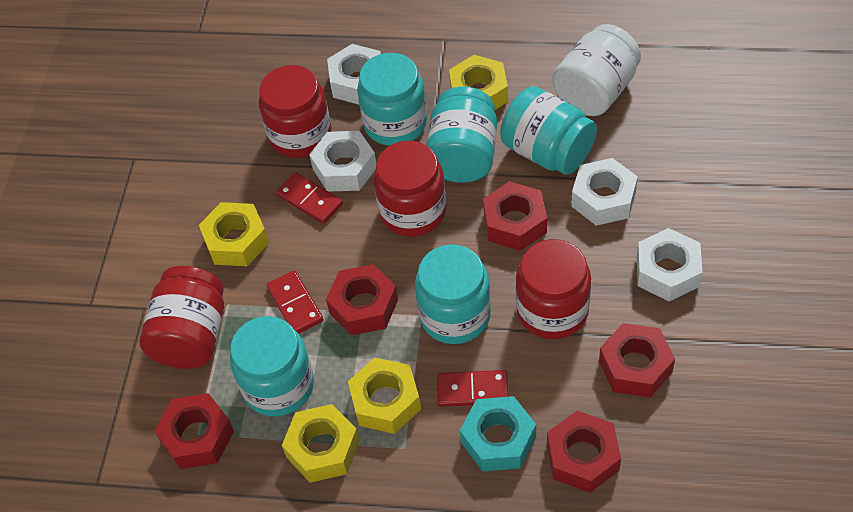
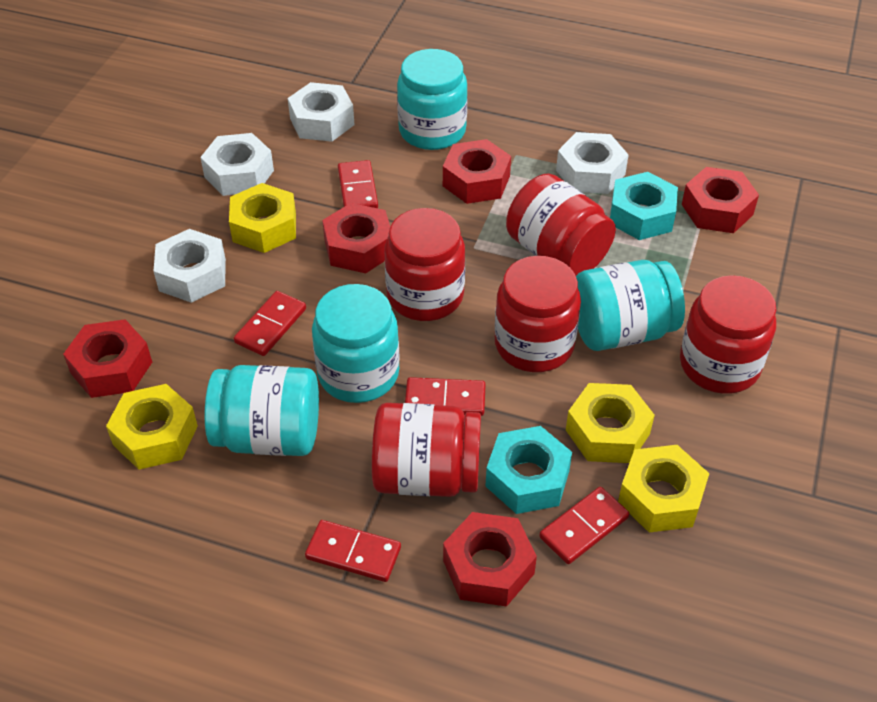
red domino: [266,270,324,334] [276,172,343,224] [437,370,508,407] = 3 -> [234,291,306,356] [305,520,401,582] [338,160,378,208] [405,377,486,416] [539,487,629,564] = 5
red jar: [139,266,224,369] [259,65,331,158] [374,141,446,237] [516,239,591,339] = 4 -> [372,403,481,497] [385,208,465,321] [495,256,581,372] [506,173,616,276] [680,275,776,394] = 5
turquoise jar: [230,316,314,417] [357,53,427,146] [415,244,491,344] [426,87,497,183] [500,86,597,175] = 5 -> [204,365,319,456] [312,284,400,403] [397,49,468,150] [576,260,685,351] = 4
turquoise nut: [460,396,536,472] = 1 -> [485,426,572,514] [610,172,678,240] = 2
white jar: [552,24,641,116] = 1 -> none = 0

